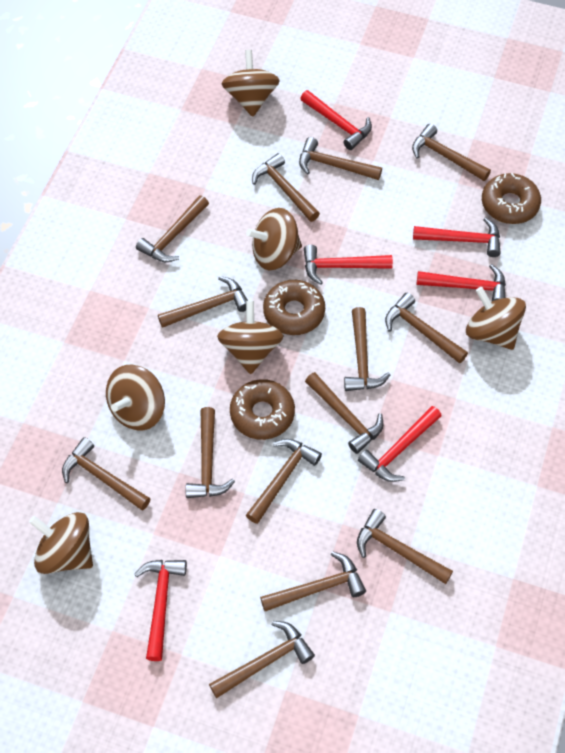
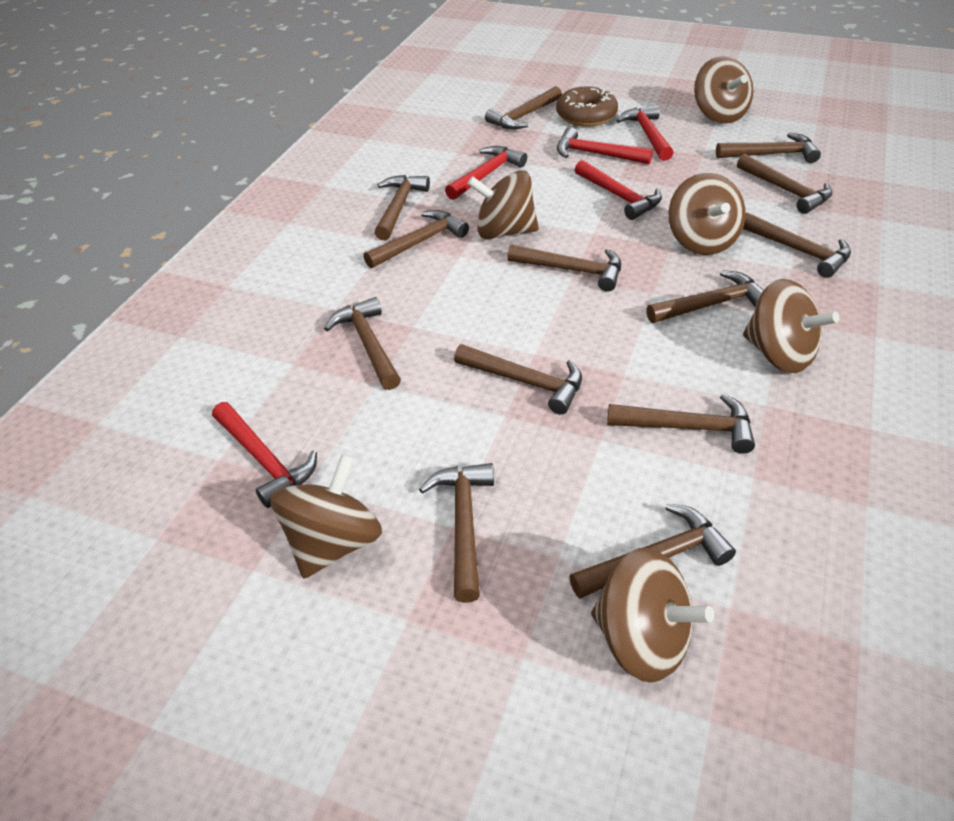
brown donut: [230,379,295,440] [263,280,325,335] [482,173,541,224] = 3 -> [556,87,618,127] = 1
brown hammer: [62,437,151,511] [136,195,209,262] [158,276,248,328] [186,407,235,498] [209,621,315,698] [246,439,322,524] [252,153,320,222] [260,551,366,611] [299,137,382,180] [305,372,383,454] [344,307,390,391] [357,509,453,584] [385,293,468,364] [412,124,491,181] = 14 -> [324,297,401,390] [363,210,469,268] [374,175,430,240] [419,463,494,603] [454,344,582,415] [485,86,562,130] [507,244,621,292] [569,504,736,599] [607,394,755,454] [646,270,764,323] [716,132,821,163] [737,154,832,214] [743,212,851,278] = 13
red hammer: [134,560,187,661] [300,90,372,150] [304,245,393,285] [358,406,442,482] [413,217,501,257] [417,264,506,301] = 6 -> [212,402,317,508] [445,146,527,200] [557,127,653,164] [575,160,662,220] [616,105,673,161] = 5

